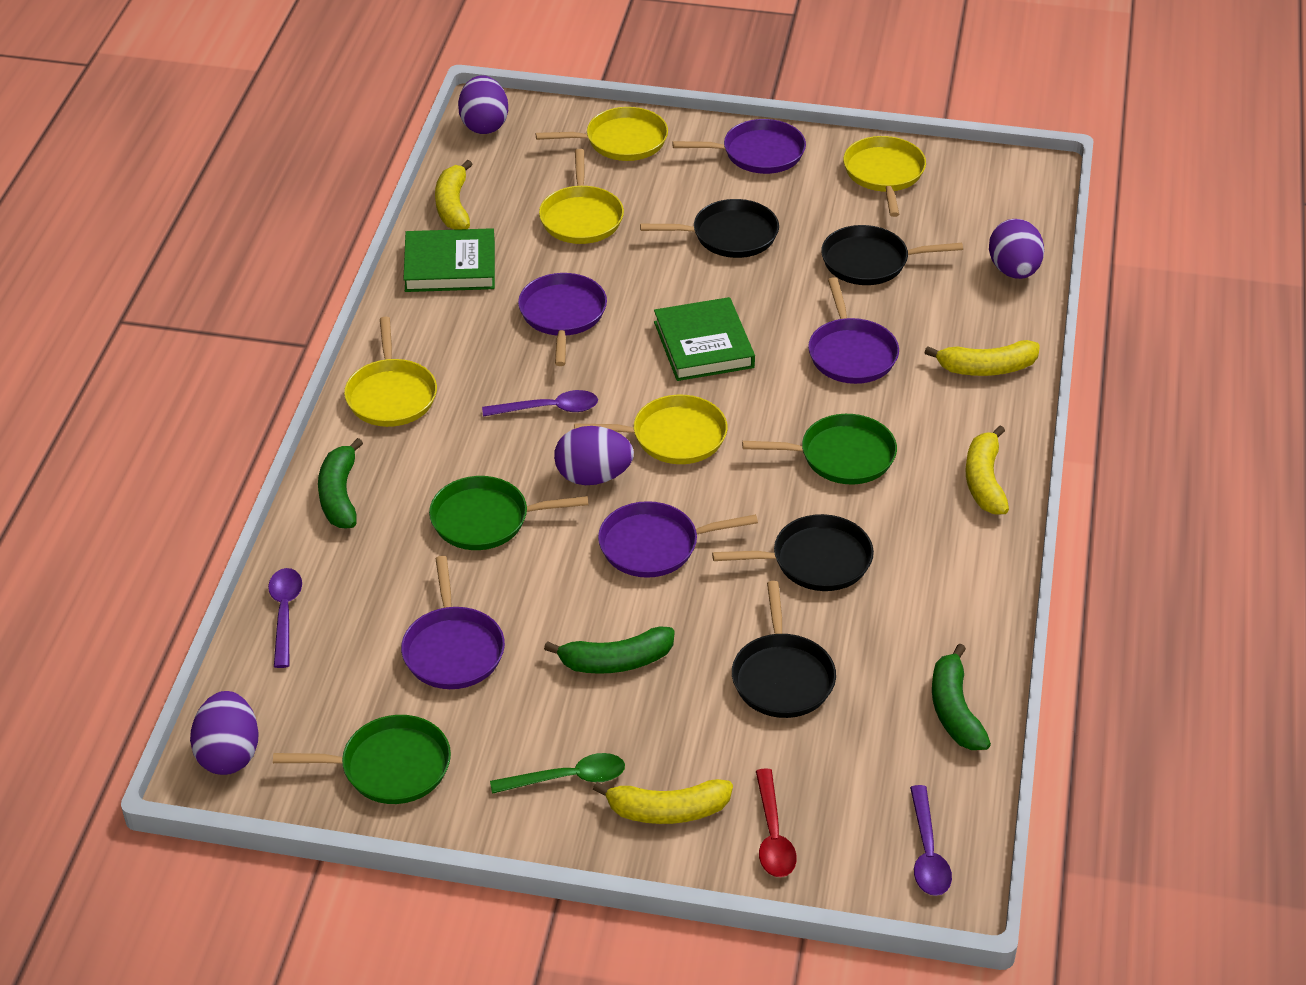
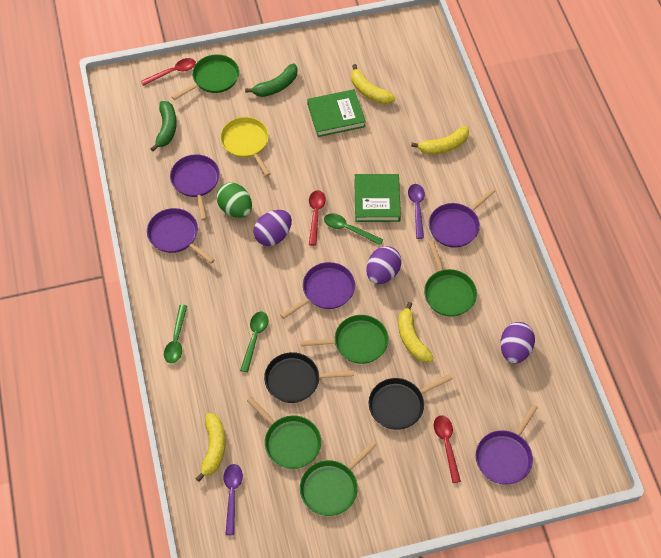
black pan: [640,199,779,258] [712,514,874,591] [732,581,836,718] [821,225,963,285] = 4 -> [264,352,354,403] [369,374,453,430] = 2
green banana: [318,438,363,529] [544,626,675,674] [932,644,991,750] = 3 -> [150,101,177,151] [245,64,298,97] = 2
green egg: none = 0 -> [216,183,252,218] = 1
green pan: [273,715,451,804] [429,476,588,550] [742,414,897,485] = 3 -> [172,54,239,100] [247,397,321,469] [300,441,377,516] [301,315,389,364] [424,241,477,317] = 5
green spoon: [490,753,625,794] = 1 -> [164,305,187,363] [240,312,269,373] [324,213,383,245] = 3
purple egg: [190,691,259,775] [458,75,508,134] [554,426,634,485] [989,219,1044,279] = 4 -> [254,210,292,246] [366,246,401,284] [500,322,535,364] = 3
purple spoon: [268,568,302,668] [482,390,598,417] [910,785,952,896] = 3 -> [223,464,243,535] [408,184,425,239] = 2
red spoon: [756,768,797,877] = 1 -> [141,58,196,86] [309,190,326,246] [434,416,461,483] = 3
yellow pan: [344,317,437,427] [536,107,668,161] [539,149,624,244] [574,395,728,464] [843,136,926,217] = 5 -> [220,117,270,176] = 1

